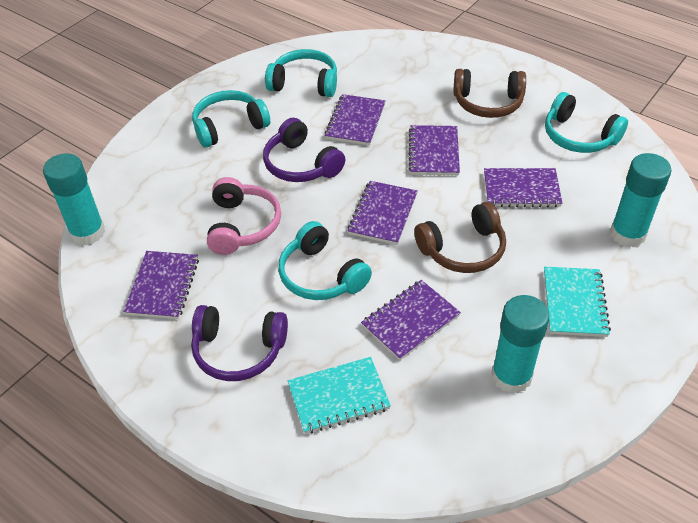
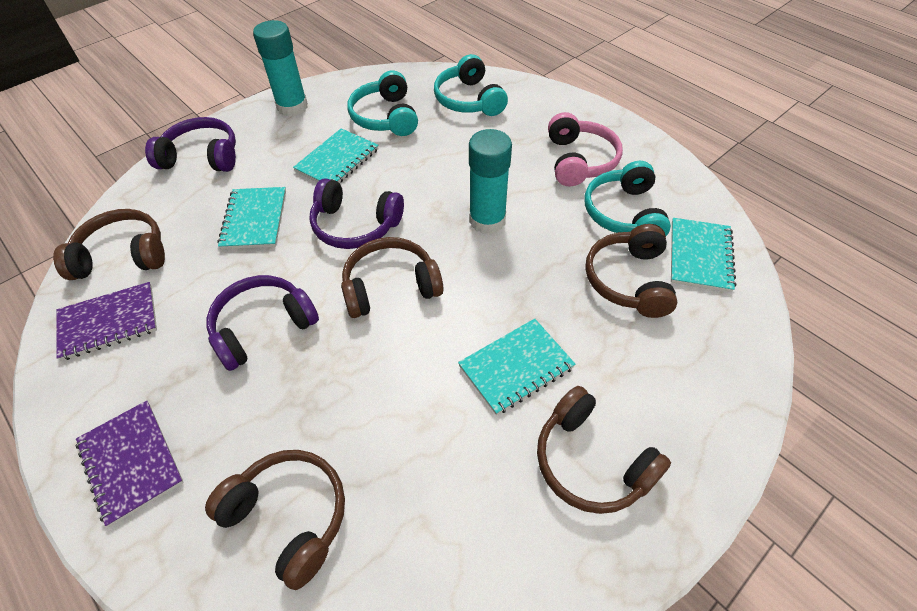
brown headphones: [414,202,506,273] [453,69,526,118] = 2 -> [53,209,165,280] [205,450,345,590] [341,237,443,318] [537,386,671,514] [585,224,677,318] = 5
purple headphones: [191,305,288,381] [263,118,345,182] = 2 -> [145,117,236,172] [206,275,319,371] [309,178,404,249] = 3
purple notebook: [123,251,199,319] [325,94,386,146] [347,181,418,245] [361,280,461,360] [409,125,460,175] [484,168,562,207] = 6 -> [57,282,157,361] [75,401,184,527] = 2
turquoise glue stick: [43,153,105,245] [491,295,550,394] [610,153,671,247] = 3 -> [253,20,308,117] [469,129,512,234] = 2
turquoise headphones: [192,90,270,148] [265,49,337,97] [278,221,372,300] [545,92,628,153] = 4 -> [347,70,418,136] [434,54,508,116] [585,161,671,236] = 3
turquoise notebook: [288,357,391,434] [544,267,611,337] = 2 -> [217,187,286,249] [293,128,379,183] [458,319,576,415] [671,218,736,292] = 4

